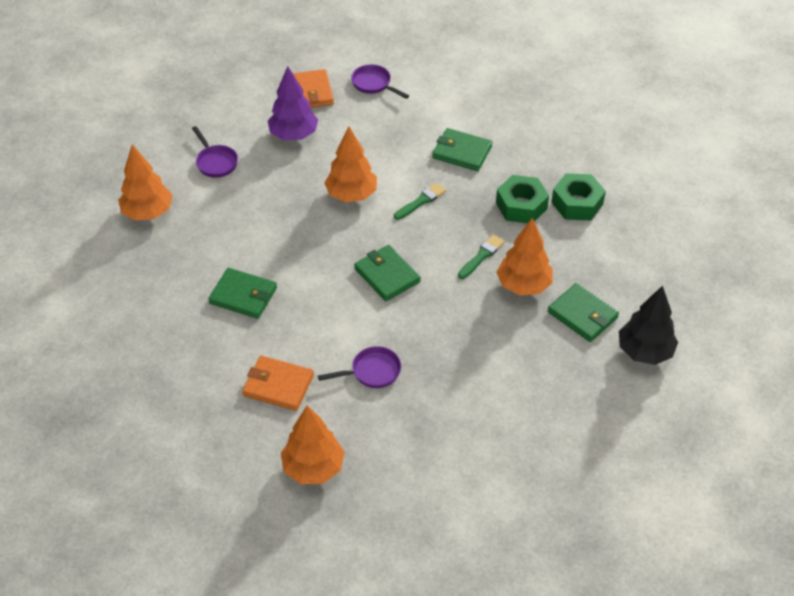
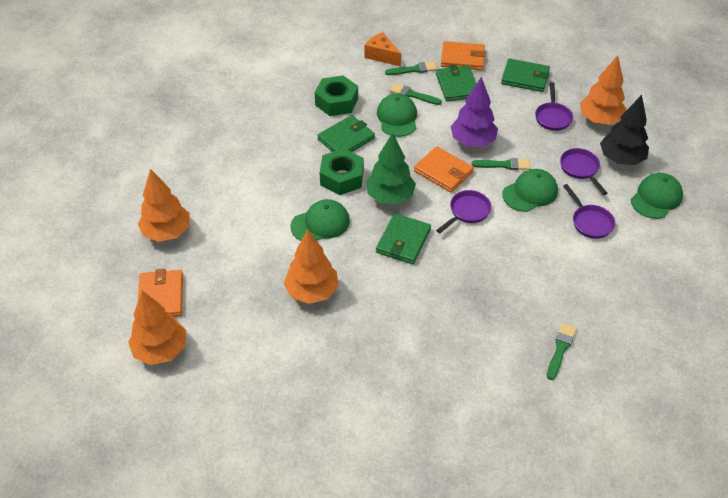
green brush: [394,183,446,220] [458,234,505,279] = 2 -> [385,62,437,75] [390,83,442,105] [472,158,530,170] [547,323,577,380] = 4
green cap: none = 0 -> [291,199,350,241] [377,94,417,137] [502,169,558,212] [631,173,683,219] = 4
green tree: none = 0 -> [366,133,416,204] = 1
orange cheese: none = 0 -> [364,32,402,67] = 1
orange wallet: [242,355,314,411] [293,69,334,108] = 2 -> [138,269,183,317] [414,146,474,192] [441,41,486,70] = 3
purple pan: [192,126,238,178] [318,346,401,388] [351,64,409,99] = 3 -> [436,190,492,233] [535,82,573,131] [560,148,607,195] [563,184,615,239] = 4

